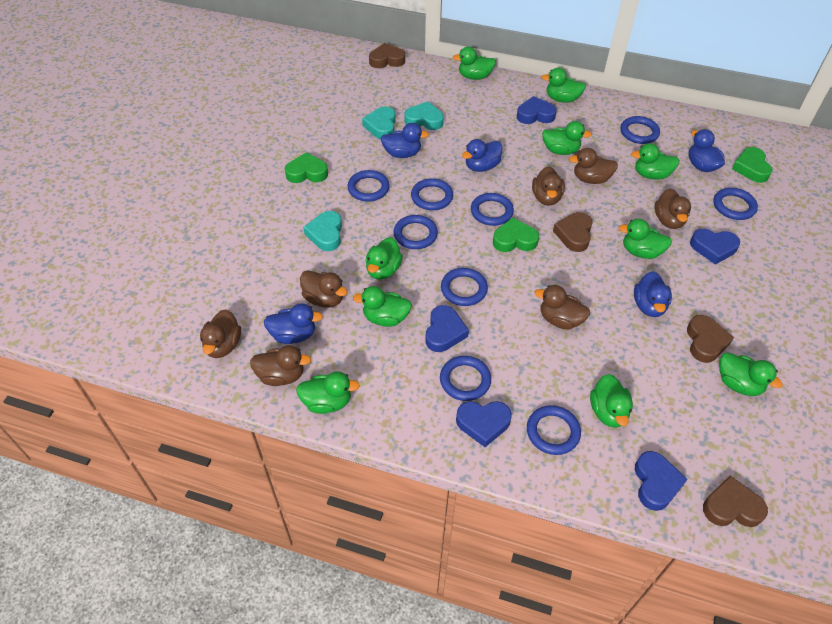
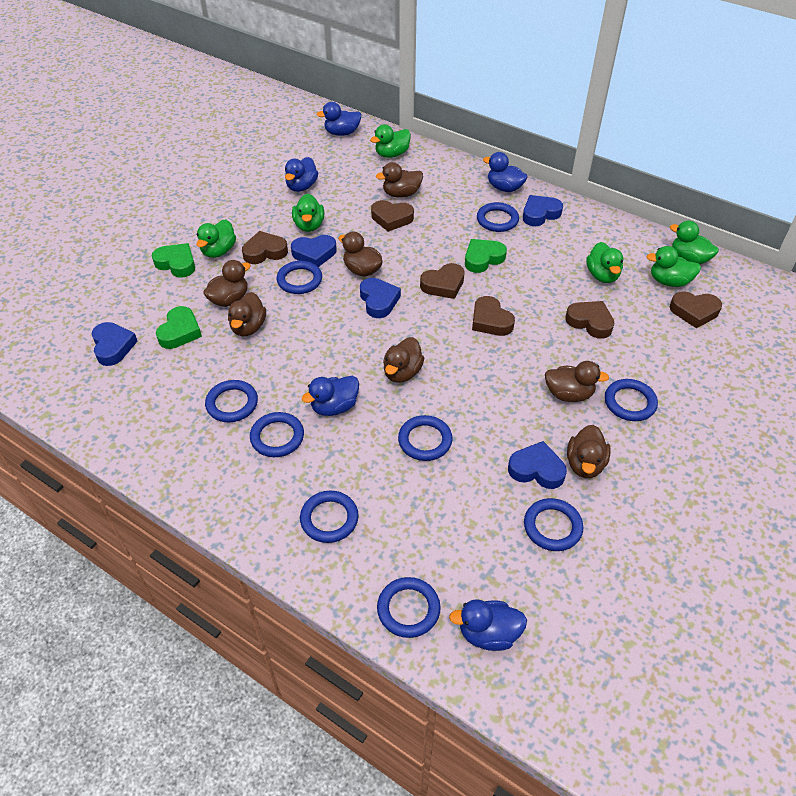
brown heart: [369,43,405,68] [553,212,593,252] [687,315,734,363] [703,476,768,527] = 4 -> [242,231,288,264] [371,200,414,232] [420,263,465,299] [472,296,515,336] [565,301,614,339] [670,291,722,328] = 6
green duck: [296,371,360,414] [353,286,412,327] [366,237,403,280] [453,46,496,80] [542,68,586,103] [542,121,592,155] [590,374,633,428] [618,219,672,259] [631,143,680,180] [719,352,783,396] = 10 -> [196,219,236,258] [292,194,324,232] [370,125,411,158] [586,242,623,283] [646,246,701,287] [670,221,719,264] = 6
turquoise heart: [303,211,342,251] [362,106,396,139] [404,101,444,130] = 3 -> none = 0

